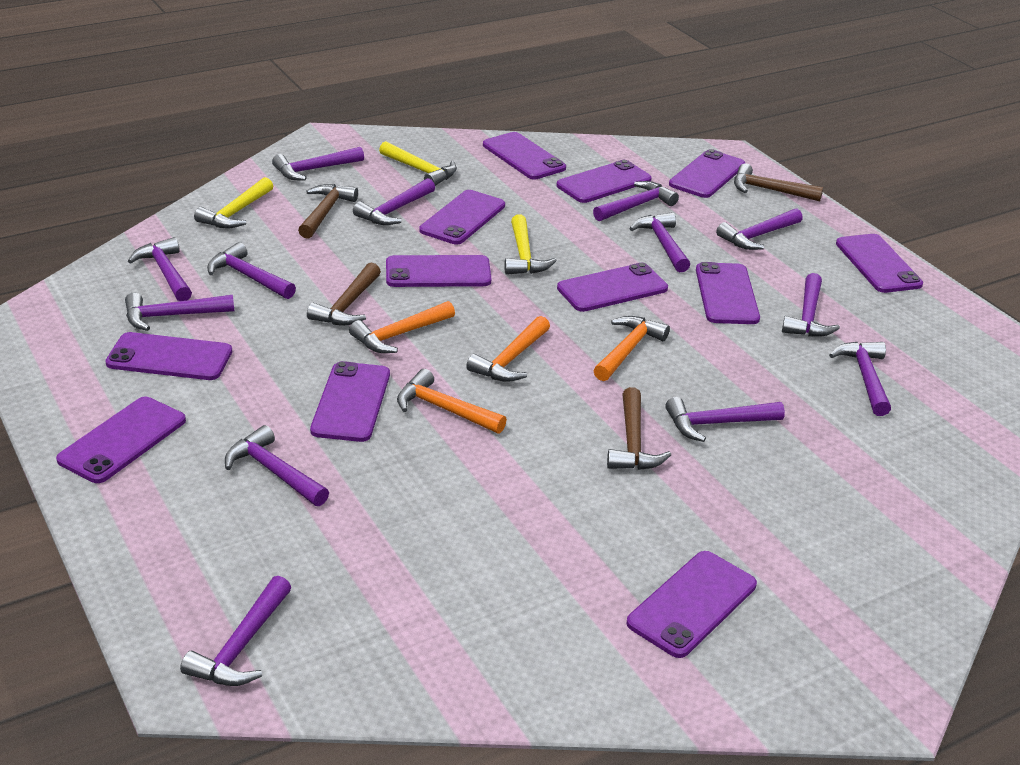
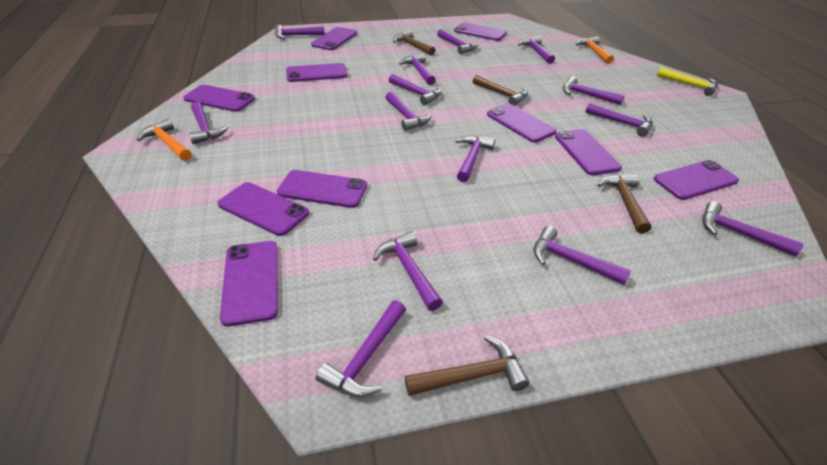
orange hammer: [349,301,455,353] [397,369,507,434] [466,316,550,382] [593,316,670,381] = 4 -> [137,119,192,161] [576,37,614,64] = 2
purple hammer: [125,293,234,331] [128,237,192,301] [180,576,291,686] [207,242,296,299] [225,425,329,506] [272,147,364,180] [353,178,435,225] [593,181,679,221] [629,212,690,272] [665,397,785,442] [716,208,803,250] [782,273,840,337] [829,342,891,416] = 13 -> [189,102,228,144] [275,25,325,39] [316,300,406,398] [373,231,443,311] [385,92,432,131] [389,74,442,105] [399,54,435,85] [437,29,478,54] [456,135,495,182] [518,36,555,64] [534,226,631,285] [563,76,625,105] [586,103,653,137] [703,201,804,256] = 14
purple phone: [56,397,186,483] [106,332,232,380] [310,361,390,442] [386,255,491,287] [419,190,505,244] [483,132,566,179] [557,160,652,203] [557,263,668,312] [627,551,757,658] [669,149,745,198] [696,262,760,324] [836,234,923,293] = 12 -> [183,85,255,112] [218,182,309,236] [220,241,278,326] [277,170,367,208] [286,63,348,82] [311,27,357,50] [454,22,507,41] [487,103,557,143] [555,129,622,175] [654,160,739,200] = 10
yellow hammer: [194,177,273,228] [379,141,457,186] [504,215,557,275] = 3 -> [657,67,718,96] = 1

